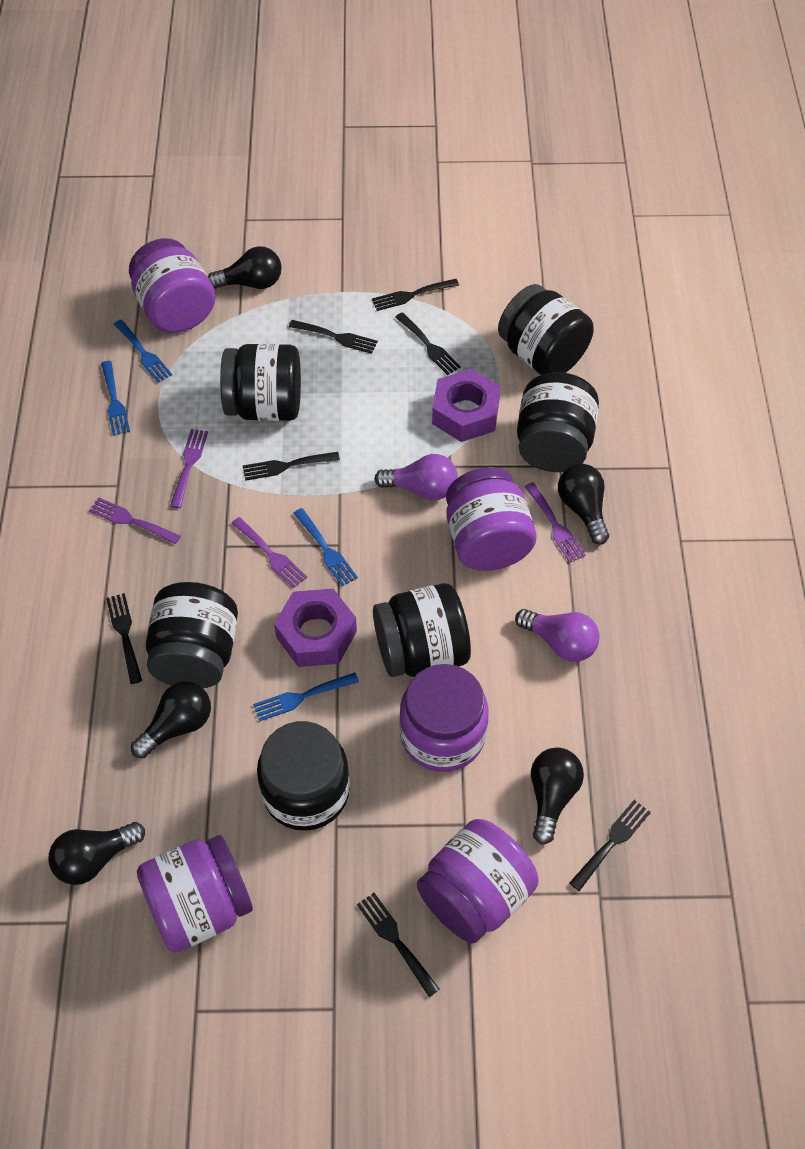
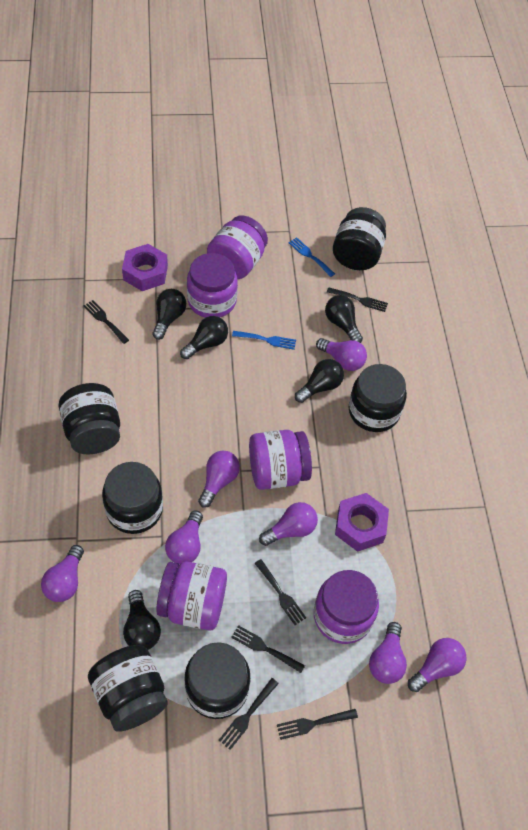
black fork: [106,593,142,684] [243,452,340,481] [289,320,378,354] [357,893,440,997] [372,279,459,311] [395,312,461,375] [569,800,651,891] = 7 -> [84,300,129,344] [219,678,279,750] [231,625,305,673] [254,559,306,625] [277,709,358,740] [327,287,388,312] = 6
blue fork: [101,361,130,436] [113,320,172,383] [253,672,359,721] [293,508,358,586] = 4 -> [232,331,296,350] [289,237,335,277] = 2
purple fork: [89,497,181,544] [170,429,208,508] [232,517,307,588] [524,482,586,563] = 4 -> none = 0
purple light bulb: [374,454,458,500] [515,609,600,662] = 2 -> [41,545,84,602] [165,511,203,564] [198,451,240,508] [259,502,318,546] [316,338,367,371] [369,622,407,684] [408,638,467,692] = 7

